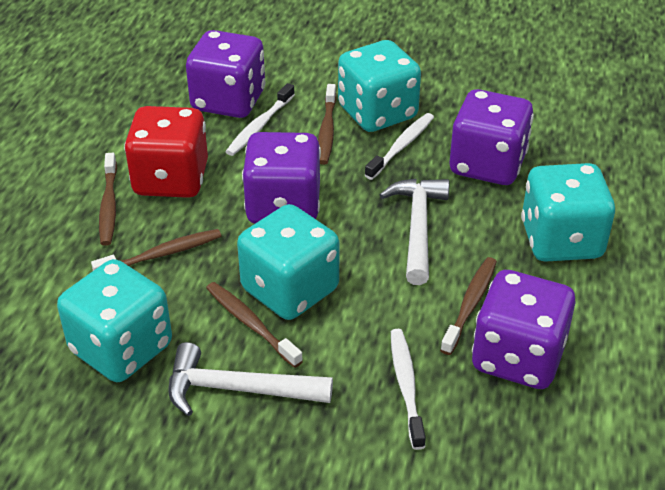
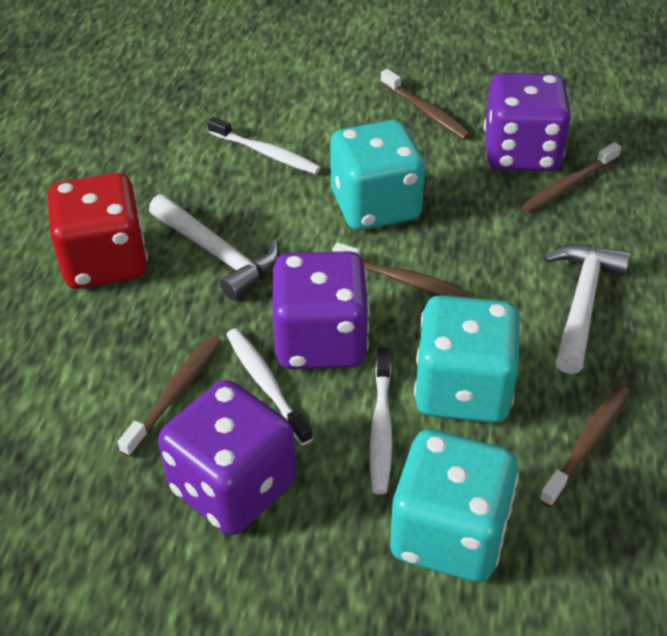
purple dice: [186,30,266,118] [242,132,321,224] [450,89,534,185] [472,270,576,389] = 4 -> [158,380,296,535] [272,251,370,369] [484,73,572,171] = 3
turquoise dice: [57,259,172,382] [237,204,340,320] [338,40,421,132] [521,163,615,262] = 4 -> [330,120,425,230] [390,430,519,582] [414,295,521,423] = 3

